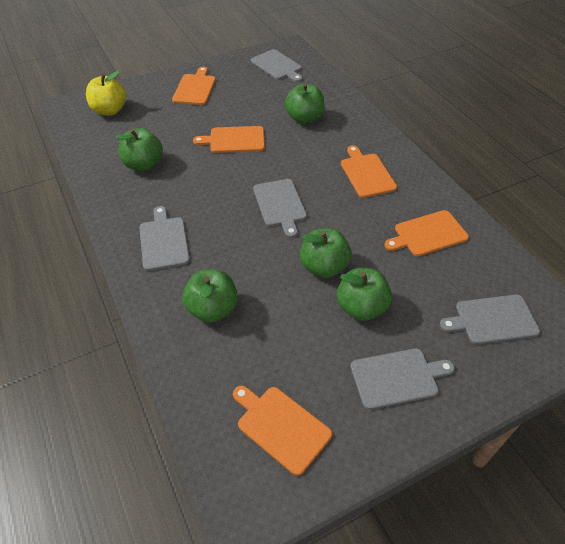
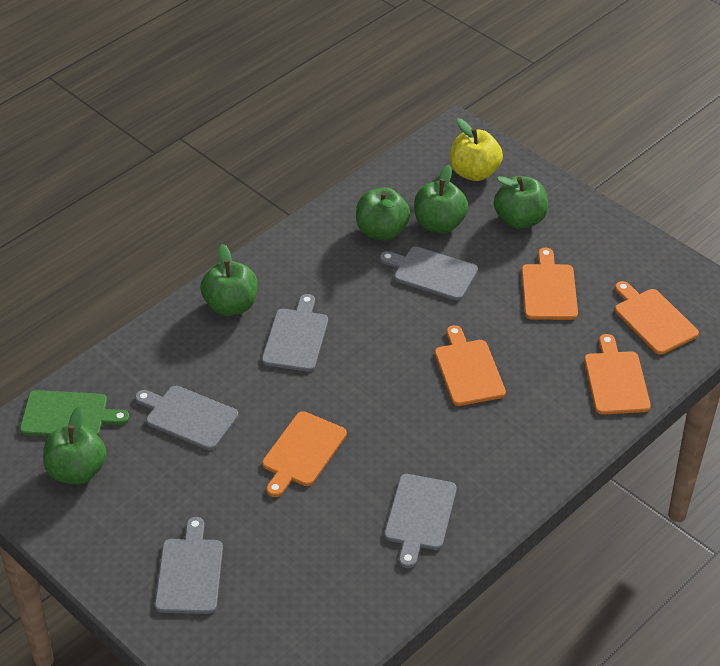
green cutting board: none = 0 -> [20,390,129,436] = 1

